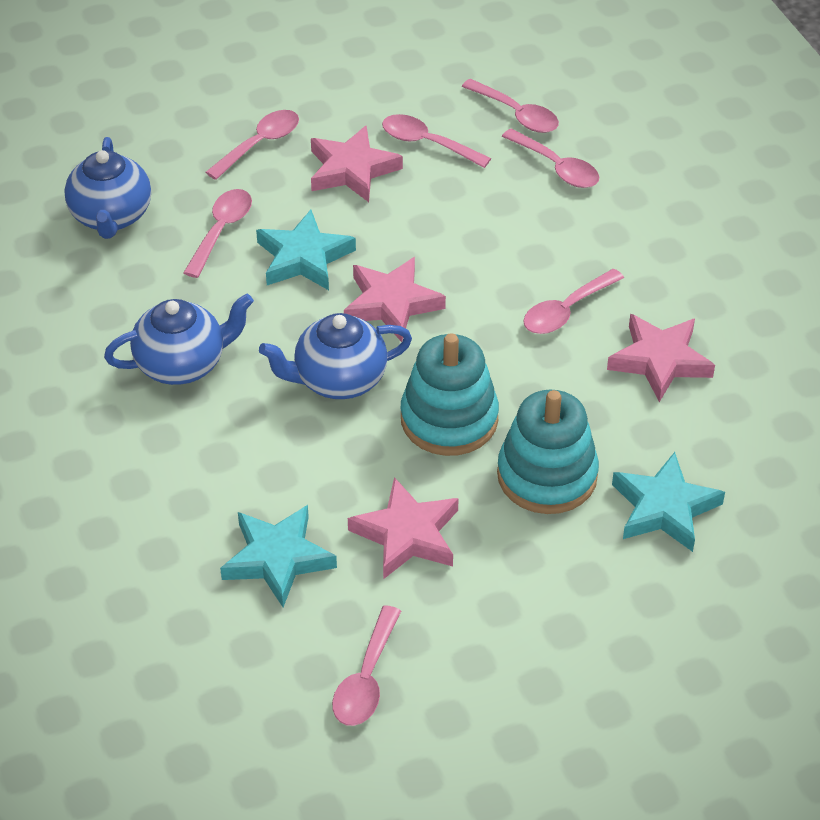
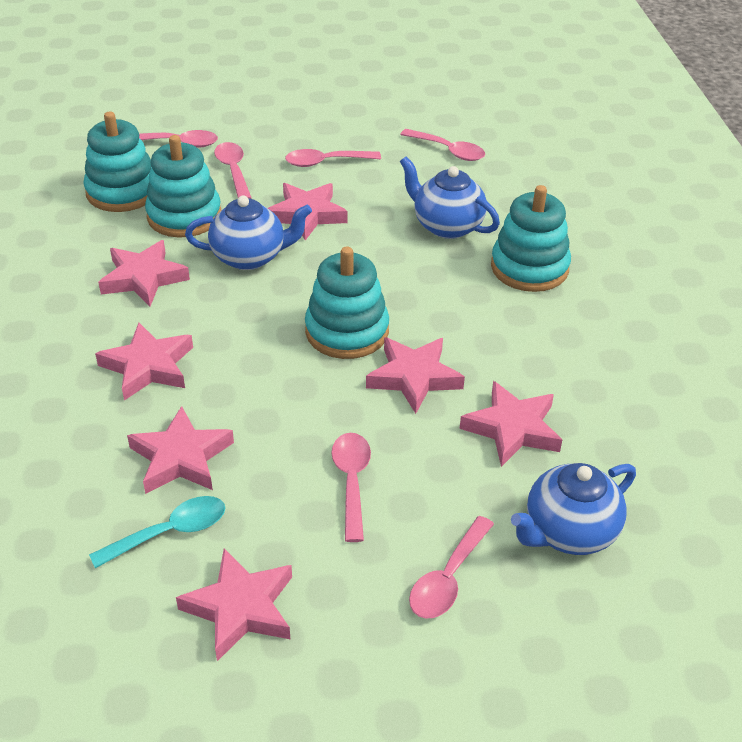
pink spoon: [183,189,252,278] [206,110,299,180] [332,605,401,726] [382,114,491,168] [462,79,559,133] [502,128,599,188] [523,269,624,334] = 7 -> [139,130,218,147] [214,142,252,199] [285,149,381,167] [331,433,371,542] [400,129,485,161] [409,516,494,619] = 6
pink star: [311,125,403,202] [344,257,446,342] [348,477,459,579] [607,314,715,402] = 4 -> [95,323,193,400] [98,240,190,307] [127,406,234,494] [176,549,292,661] [268,183,348,241] [366,337,465,414] [460,381,562,467] = 7
turquoise spoon: none = 0 -> [89,496,225,568] = 1
turquoise stacking toy: [401,333,499,456] [497,390,599,514] = 2 -> [83,112,152,212] [145,135,221,238] [305,247,389,359] [491,185,571,292] = 4
turquoise star: [220,505,337,607] [256,210,356,290] [612,452,725,552] = 3 -> none = 0

